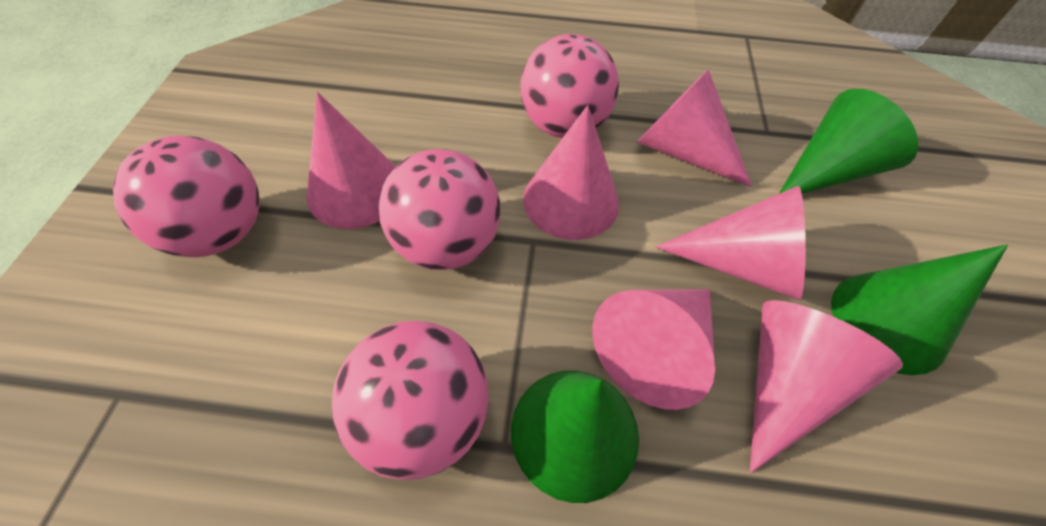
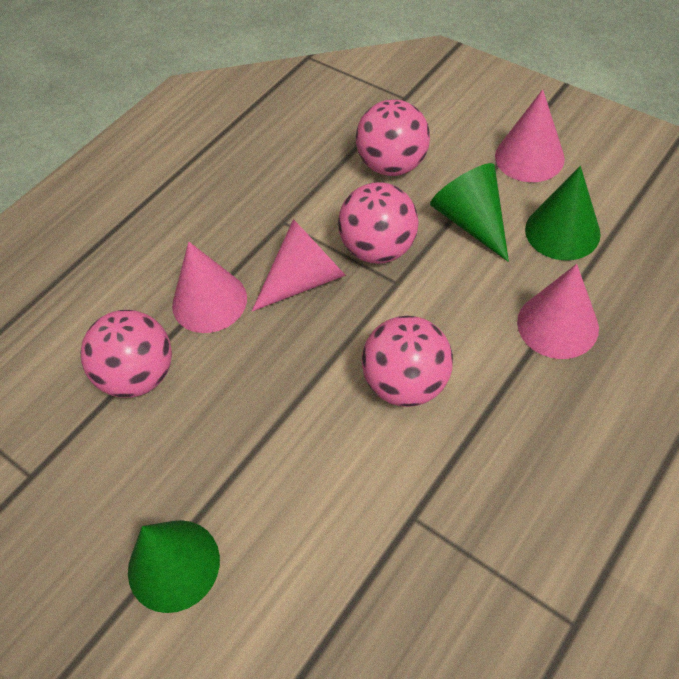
pink cone: [307,92,396,229] [523,105,619,240] [592,289,715,410] [636,69,752,187] [655,186,806,300] [750,300,903,473] = 6 -> [172,242,247,333] [252,219,346,311] [495,89,565,182] [517,264,599,359] = 4

